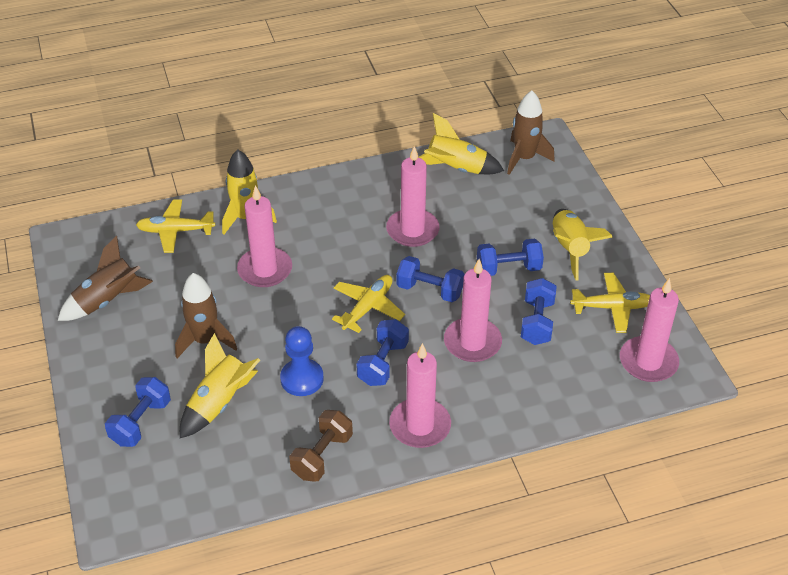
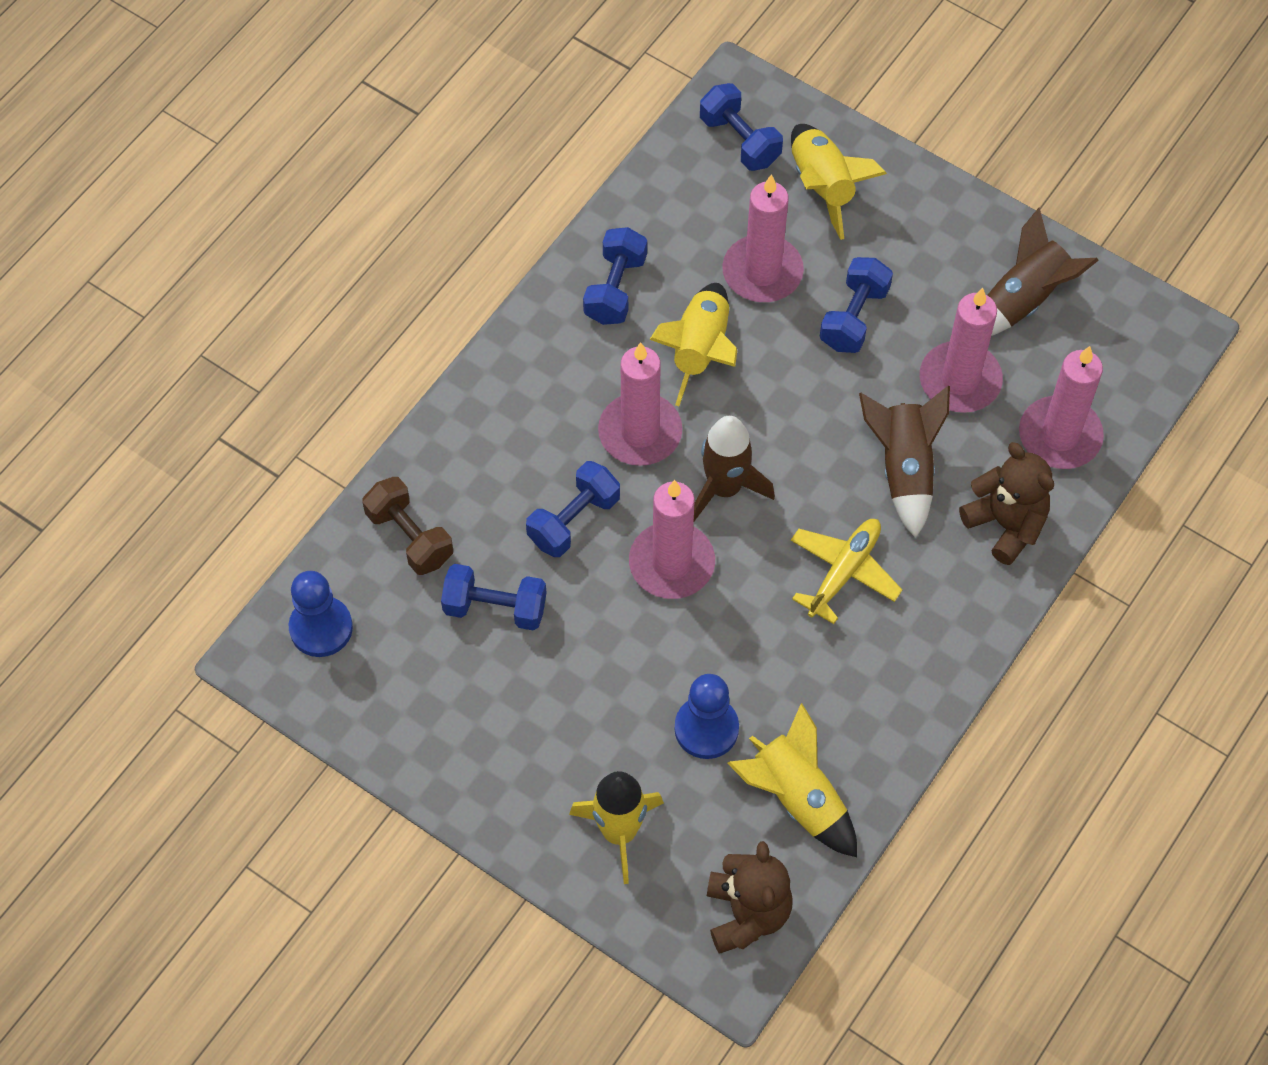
blue pawn: [280,326,324,396] = 1 -> [289,571,353,657] [675,674,739,759] = 2
brown teddy bear: none = 0 -> [707,841,793,954] [959,442,1054,565] = 2
yellow plane: [136,199,215,253] [332,275,405,333] [570,273,650,333] = 3 -> [791,519,902,624] = 1

